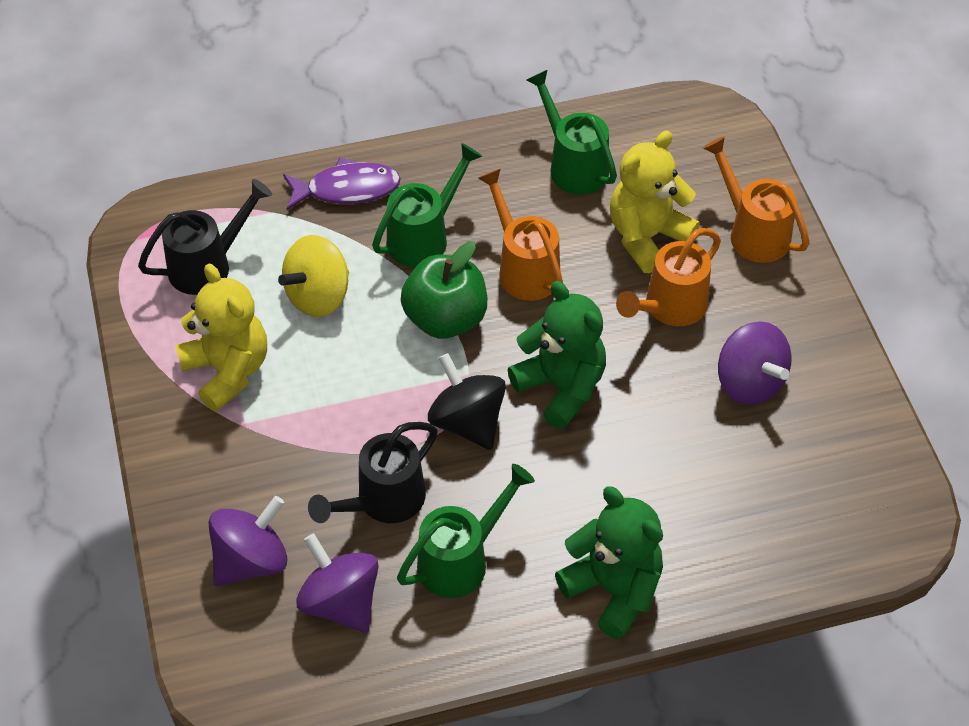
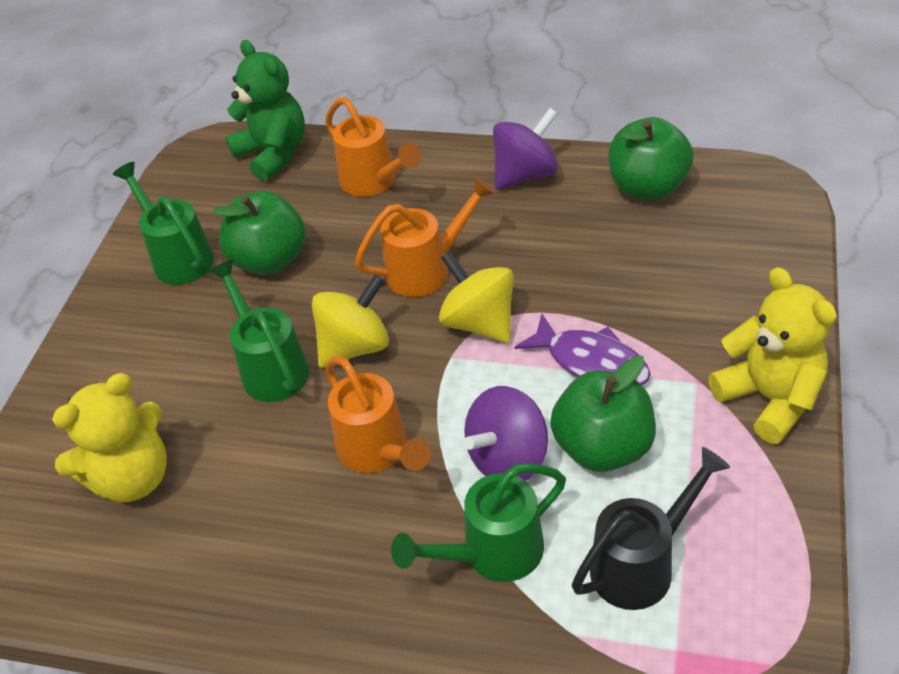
black spinning top: [428,353,506,450] = 1 -> none = 0
black watering can: [138,179,272,295] [308,422,438,523] = 2 -> [572,447,730,610] = 1
green apple: [401,241,487,339] = 1 -> [212,191,306,275] [550,356,656,472] [608,117,693,200] = 3
green teddy bear: [508,281,606,429] [555,486,663,639] = 2 -> [226,40,305,181] = 1
purple spinning top: [209,496,288,586] [296,533,378,633] [718,321,792,405] = 3 -> [464,386,548,481] [493,108,558,189] = 2
yellow spinning top: [278,235,349,317] = 1 -> [312,275,389,368] [439,251,514,343] = 2

